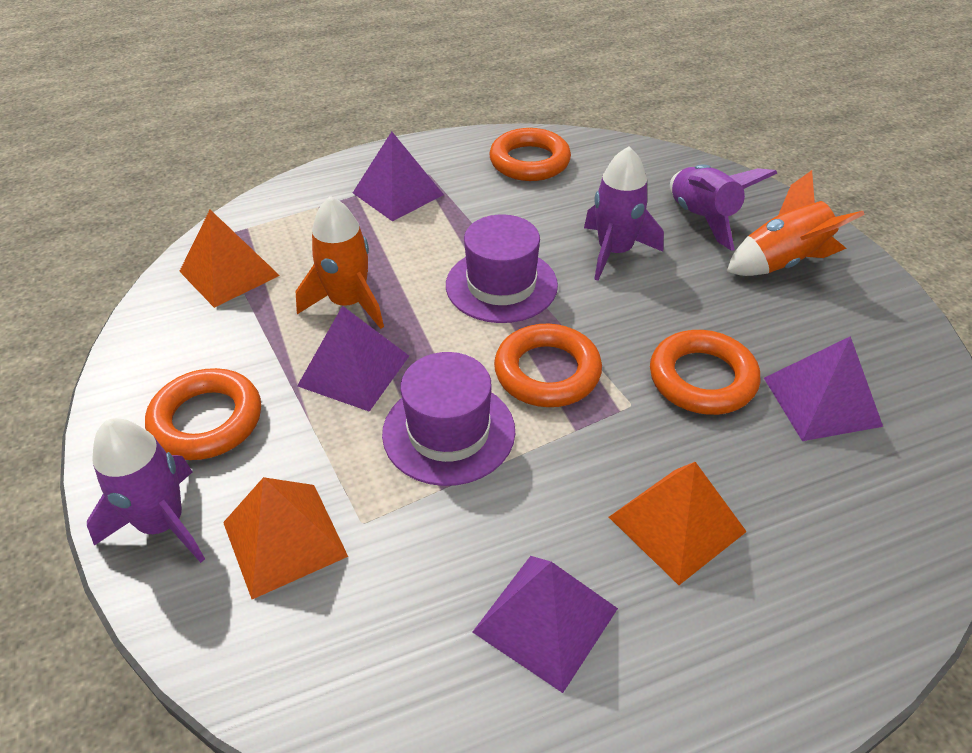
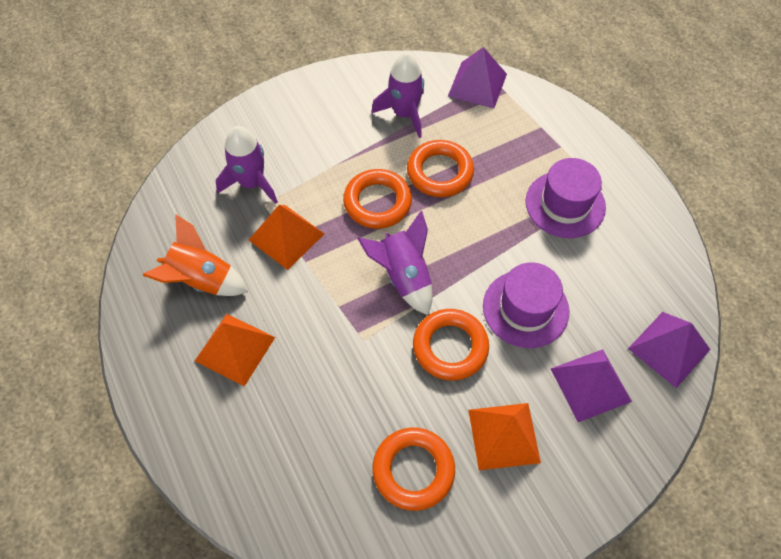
orange rocket: [296,196,384,329] [727,170,865,276] = 2 -> [142,215,248,296] = 1
purple pyramid: [297,306,409,412] [353,132,444,221] [473,556,618,693] [764,336,883,441] = 4 -> [448,47,507,108] [551,349,632,422] [628,312,711,388] = 3

